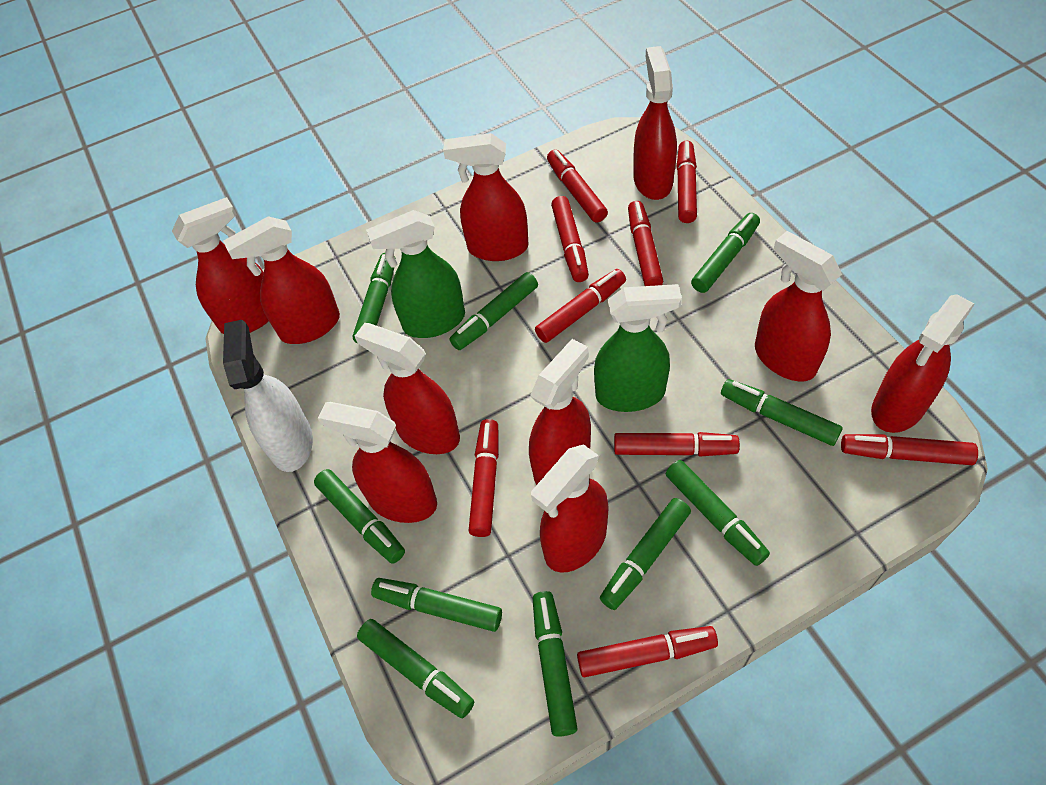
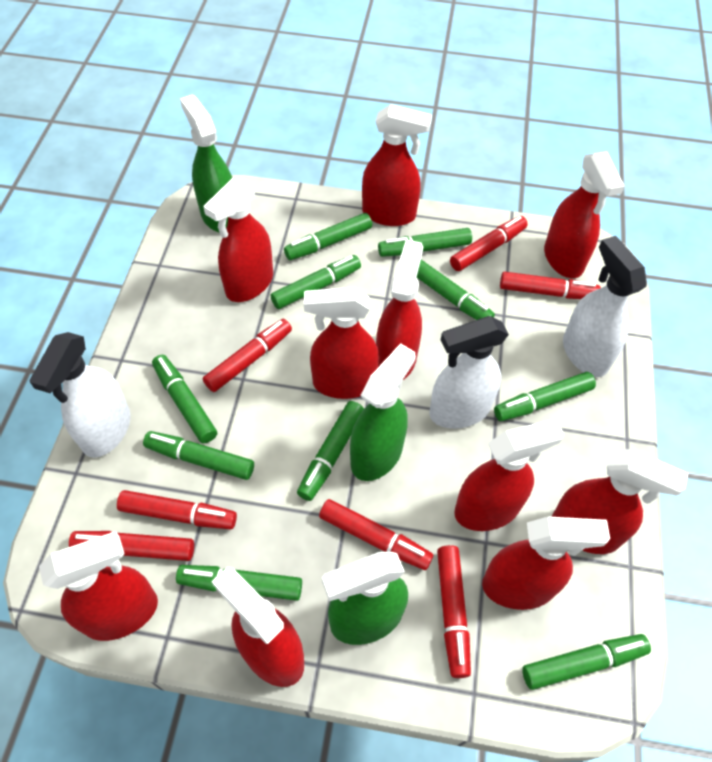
green spray bottle: [366,210,465,338] [594,284,682,412] = 2 -> [180,94,232,233] [322,552,408,645] [350,343,416,481] = 3
red marker: [468,419,499,537] [535,269,626,343] [547,149,608,223] [551,196,589,282] [577,626,718,677] [614,432,740,457] [628,201,663,286] [677,141,697,223] [841,434,978,465] = 9 -> [69,531,194,561] [117,490,237,529] [203,319,292,392] [319,499,433,570] [437,545,471,678] [450,216,528,271] [500,272,601,299] = 7
white spray bottle: [223,320,313,472] = 1 -> [30,332,131,458] [429,316,509,429] [563,236,647,377] = 3

